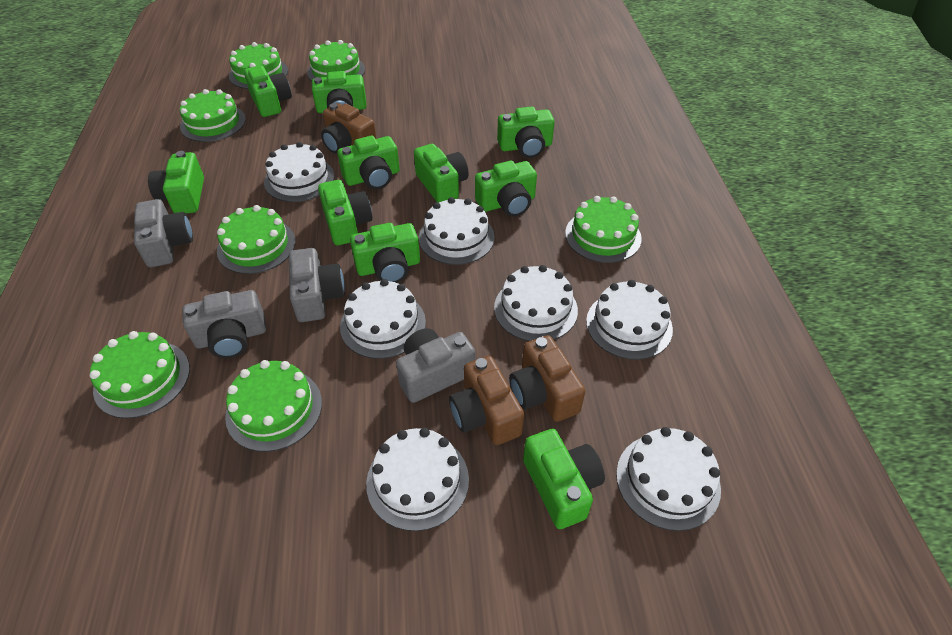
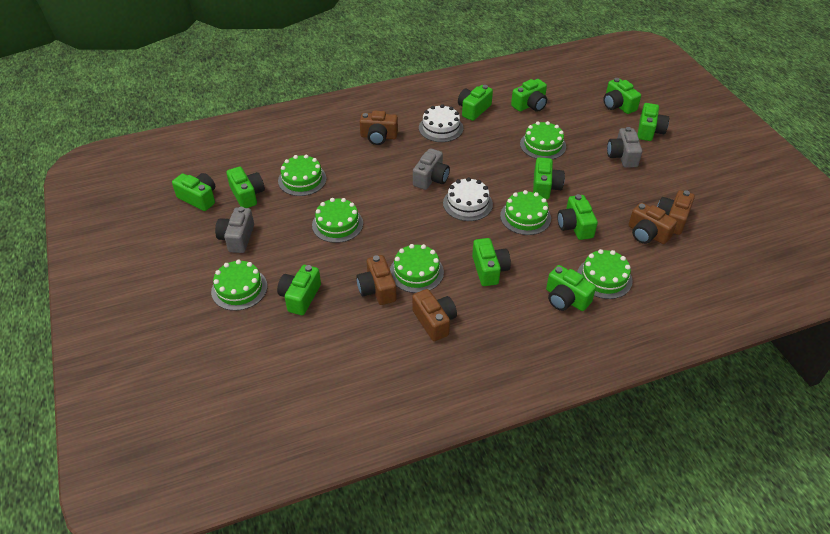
brown camera: [321,103,377,154] [449,356,524,445] [509,335,585,422] = 3 -> [356,255,397,305] [360,111,398,145] [412,289,457,341] [629,202,677,244] [657,190,695,235] = 5
green camera: [148,151,204,214] [244,65,292,117] [312,71,367,113] [318,180,373,245] [337,136,400,190] [350,223,420,283] [414,144,469,203] [475,161,537,217] [497,107,554,158] [523,429,605,529] = 10 -> [172,173,215,211] [226,166,265,208] [277,265,321,315] [458,85,493,121] [472,238,511,286] [511,79,547,112] [533,157,565,199] [546,265,596,311] [557,194,598,240] [603,78,641,114] [637,103,669,141] = 11
grey camera: [134,199,193,267] [182,290,266,358] [289,248,345,322] [396,328,475,403] = 4 -> [215,207,254,253] [413,148,450,190] [607,127,642,168] = 3
white cake: [264,142,335,202] [340,279,426,359] [366,428,469,531] [419,197,495,265] [494,265,578,341] [586,280,673,360] [616,427,721,531] = 7 -> [419,104,463,142] [443,177,493,221] = 2

